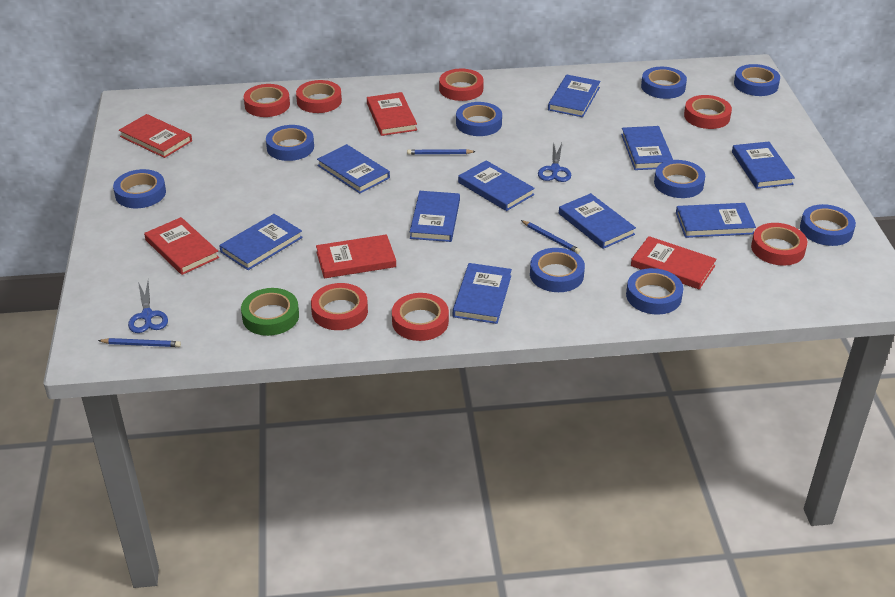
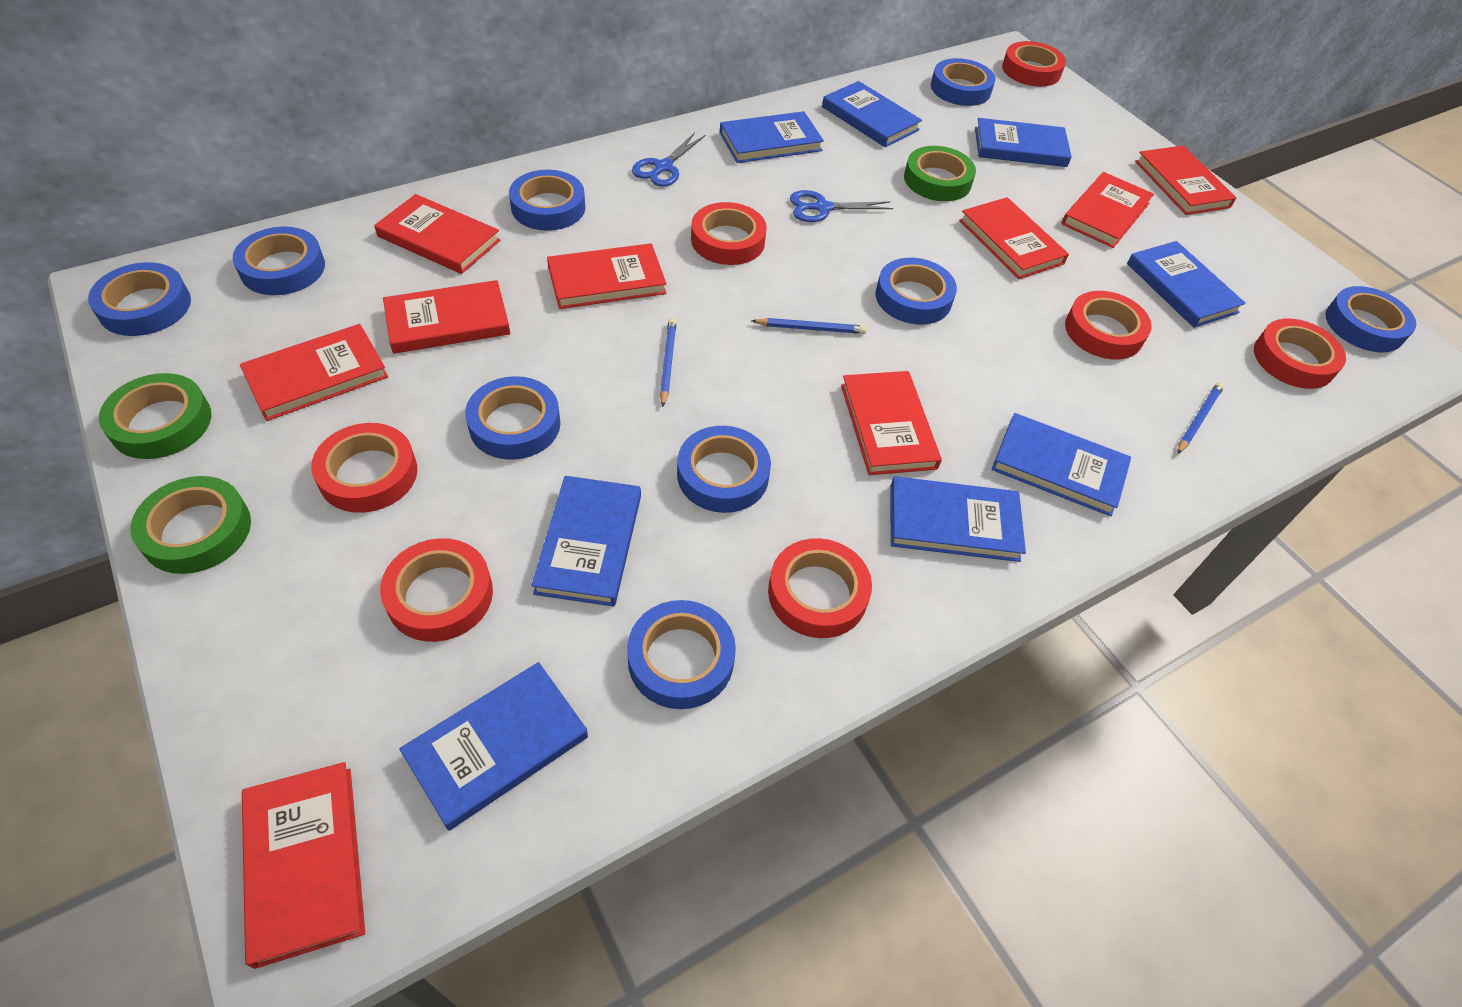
blue book: [219,214,303,270] [317,144,390,193] [410,191,460,242] [453,263,512,324] [458,160,535,211] [548,75,600,117] [559,193,636,249] [621,126,673,170] [676,203,756,238] [732,142,795,189] = 10 -> [399,662,588,831] [531,476,641,607] [720,111,824,163] [822,81,922,147] [890,476,1026,562] [975,118,1072,167] [992,413,1131,517] [1127,241,1246,328] = 8
green tape: [241,288,299,336] = 1 -> [99,373,211,459] [130,476,251,574] [904,146,976,201] = 3
red book: [119,114,192,158] [144,217,219,275] [316,234,396,279] [367,92,417,136] [631,236,717,290] = 5 -> [240,324,388,421] [242,762,365,969] [374,194,500,274] [383,280,510,354] [547,243,667,309] [841,371,942,475] [959,197,1069,279] [1061,172,1154,248] [1135,145,1236,215] = 9

